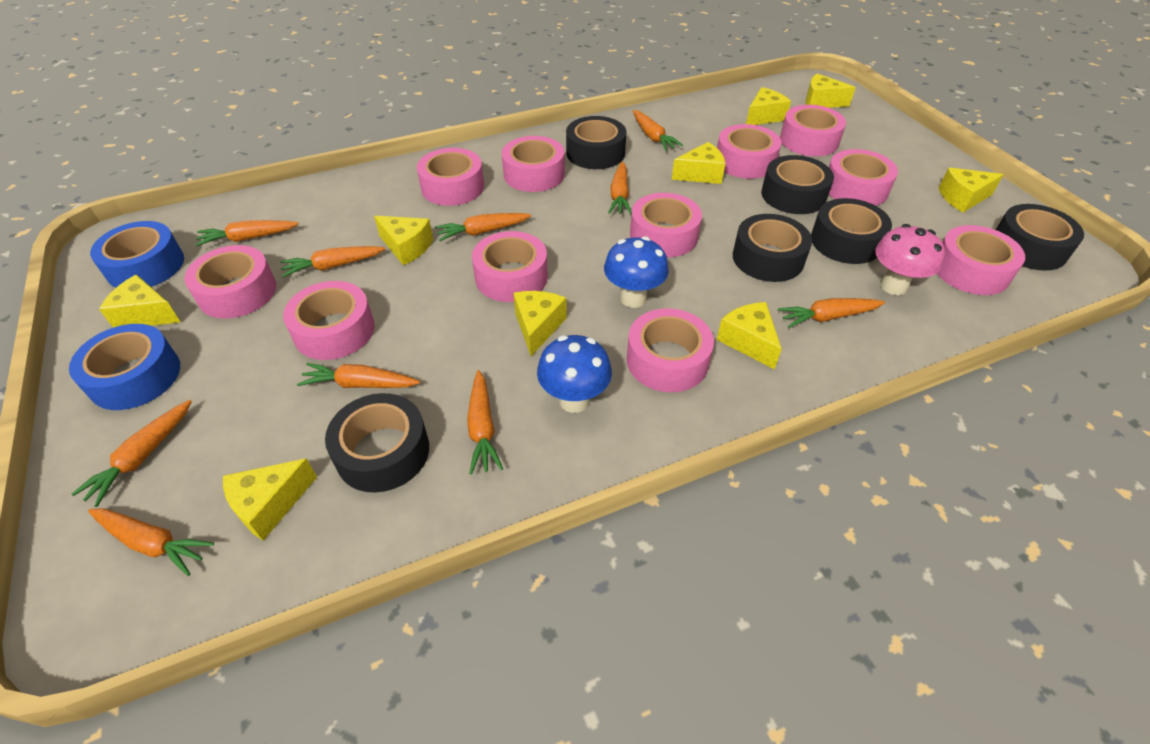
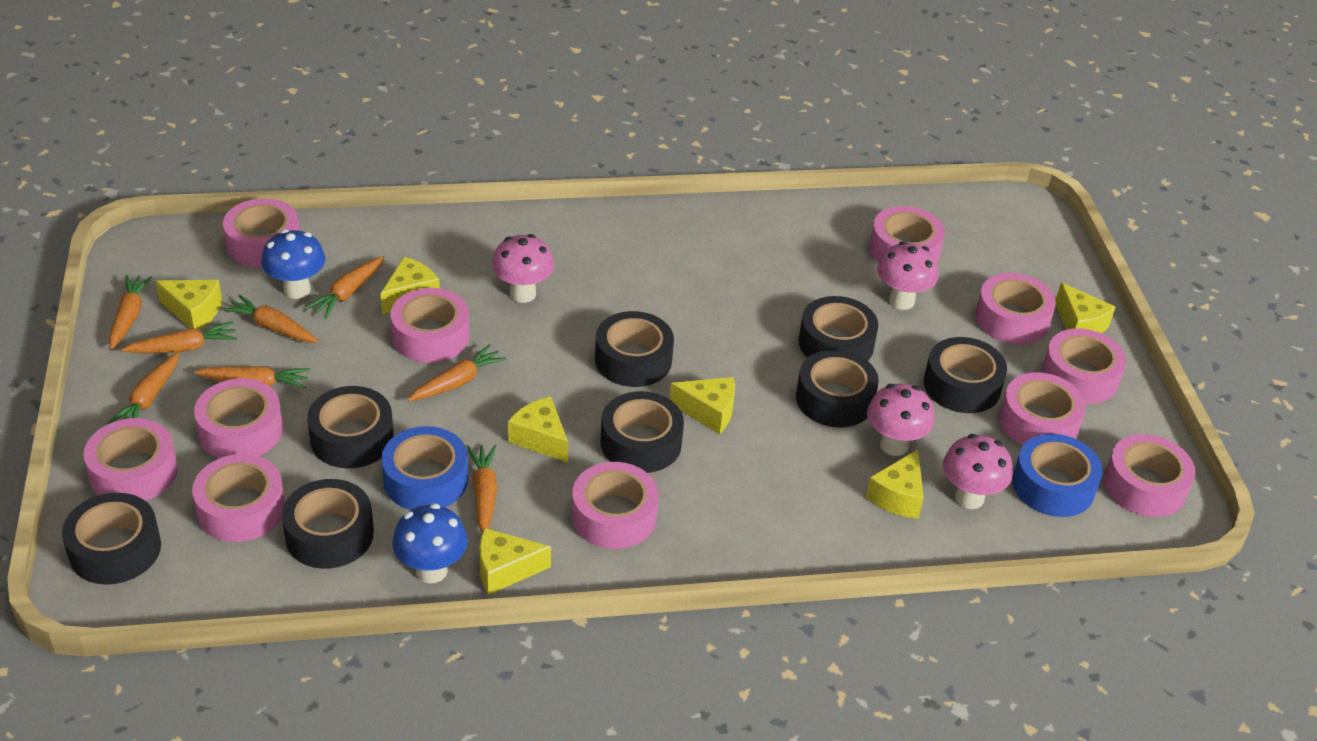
black tape: [325,393,429,493] [566,116,627,169] [733,214,812,282] [761,155,834,214] [811,198,892,264] [996,204,1084,271] = 6 -> [62,493,161,585] [282,479,374,569] [307,386,394,468] [595,311,674,387] [601,391,684,473] [796,350,879,428] [799,296,878,361] [924,337,1007,413] = 8
orange carrot: [71,400,192,507] [88,508,214,576] [195,220,299,246] [280,246,385,277] [297,363,420,388] [435,213,531,241] [467,370,503,475] [608,162,632,215] [633,110,683,151] [778,298,885,328] = 10 -> [107,352,179,425] [109,275,153,349] [121,321,237,353] [194,366,310,389] [223,295,318,343] [305,256,384,318] [408,344,506,401] [467,445,497,533] = 8
pink mushroom: [875,224,945,295] = 1 -> [492,234,554,303] [867,383,935,456] [877,241,939,310] [943,434,1012,509] = 4
yellow cheese: [99,275,180,328] [223,458,317,541] [374,216,433,265] [513,291,567,356] [672,142,725,184] [717,302,782,369] [746,87,791,125] [805,74,856,108] [939,168,1004,212] = 9 -> [156,280,222,330] [381,257,440,314] [479,528,551,595] [508,396,568,463] [670,377,735,434] [866,449,924,519] [1056,283,1115,333] = 7

